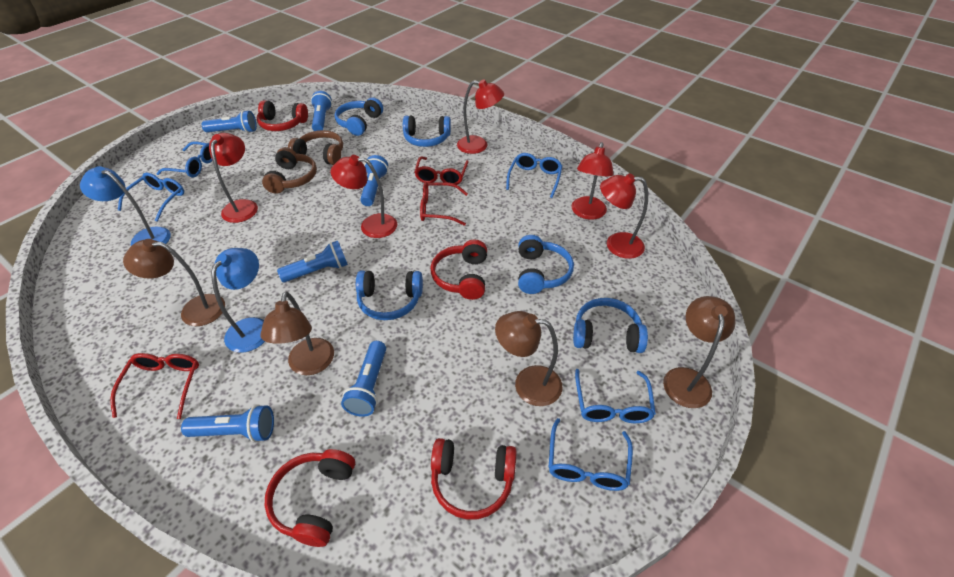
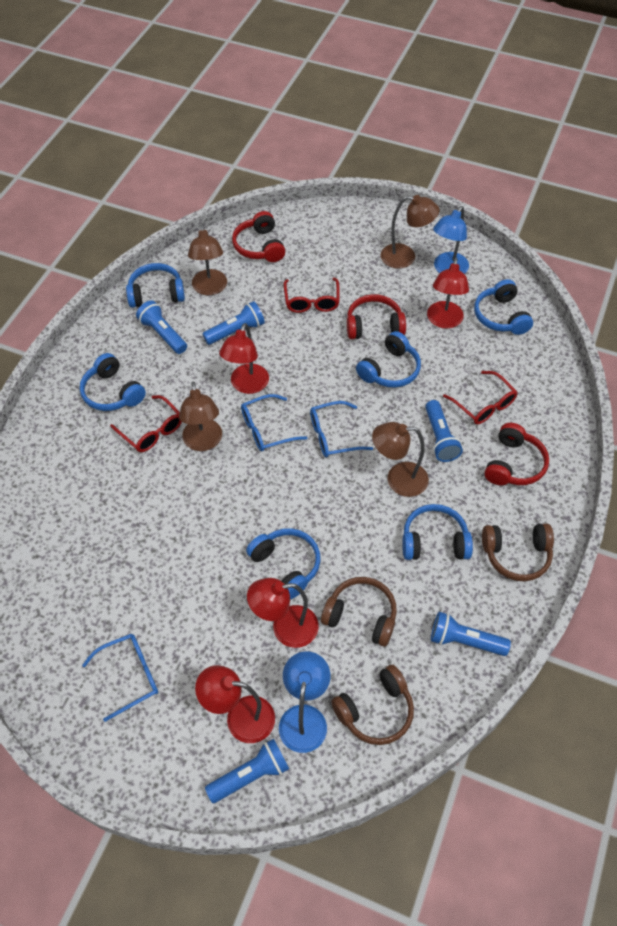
blue flashlight: [181,404,274,443] [202,110,257,133] [277,241,348,282] [311,91,332,131] [341,341,386,417] [360,155,388,206] = 6 -> [136,300,187,354] [202,301,265,345] [205,739,289,803] [425,400,463,462] [431,612,511,656] = 5
blue glasses: [118,172,184,222] [156,142,213,177] [506,153,562,198] [549,418,633,491] [575,369,656,423] = 5 -> [82,634,158,722] [241,394,307,452] [310,401,373,457] = 3
blue headphones: [334,98,383,136] [356,271,423,320] [403,115,451,147] [518,235,574,294] [573,298,648,353] = 5 -> [79,353,146,411] [126,263,185,308] [246,528,321,599] [356,331,421,388] [402,504,473,560] [474,279,533,335] = 6
brown headphones: [262,147,317,194] [288,130,343,165] = 2 -> [321,577,397,646] [331,665,414,745] [482,523,554,581] = 3
red headphones: [257,100,308,131] [265,449,355,547] [431,240,487,300] [431,438,517,520] = 4 -> [232,211,285,262] [347,294,406,339] [484,423,549,485] = 3
red lamp: [209,133,258,223] [331,155,397,238] [457,79,504,154] [571,142,614,220] [600,173,648,259] = 5 -> [195,665,275,743] [219,323,269,394] [247,578,319,648] [427,257,469,329] = 4

